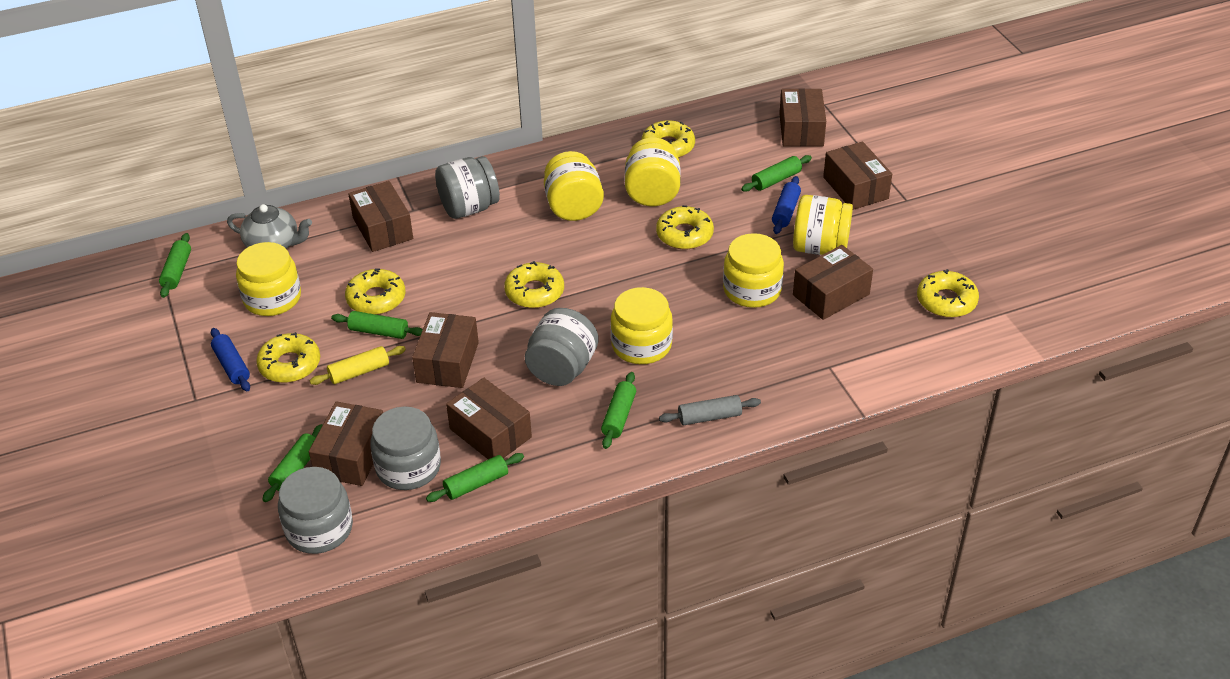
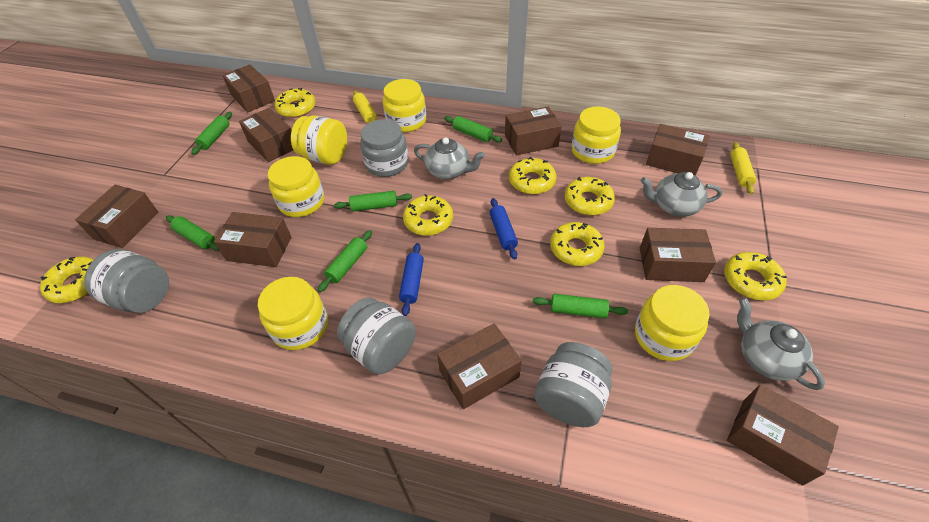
brown box: [309,401,383,486] [348,181,413,252] [412,312,479,388] [446,378,532,459] [779,88,826,147] [793,245,873,320] [823,142,892,210] = 7 -> [75,185,159,248] [214,212,292,267] [222,64,275,113] [239,108,293,162] [437,323,522,409] [505,106,562,156] [640,228,716,282] [646,124,709,176] [727,385,839,486] = 9
grey rolling pin: [659,395,761,425] = 1 -> none = 0
grey teapot: [227,204,312,249] = 1 -> [414,137,485,179] [641,172,722,217] [737,298,825,390] = 3
yellow donut: [256,332,320,383] [345,268,405,315] [504,261,564,308] [642,120,695,158] [656,205,714,249] [917,269,979,318] = 6 -> [40,256,94,303] [274,88,316,118] [403,194,453,236] [509,157,557,194] [550,222,605,266] [565,177,615,215] [724,252,787,300] = 7
yellow rolling pin: [310,346,406,385] = 1 -> [353,90,377,123] [730,142,756,194] = 2

